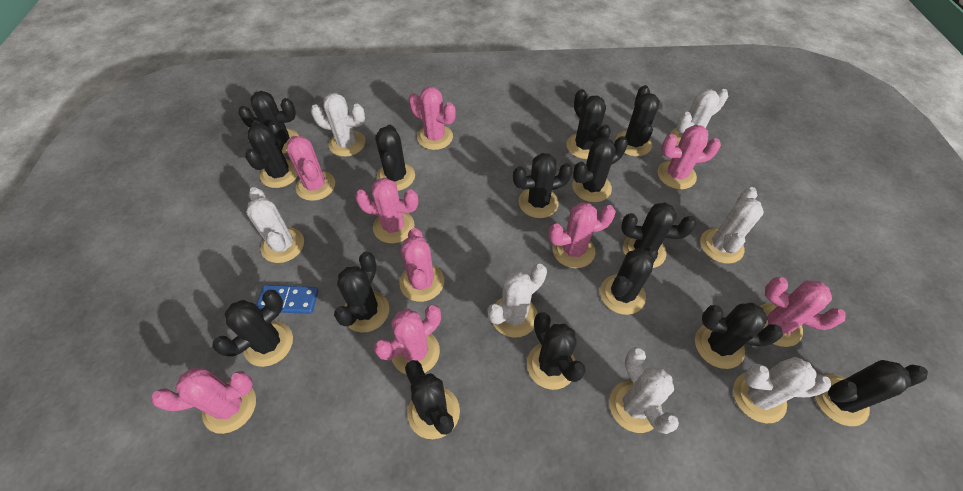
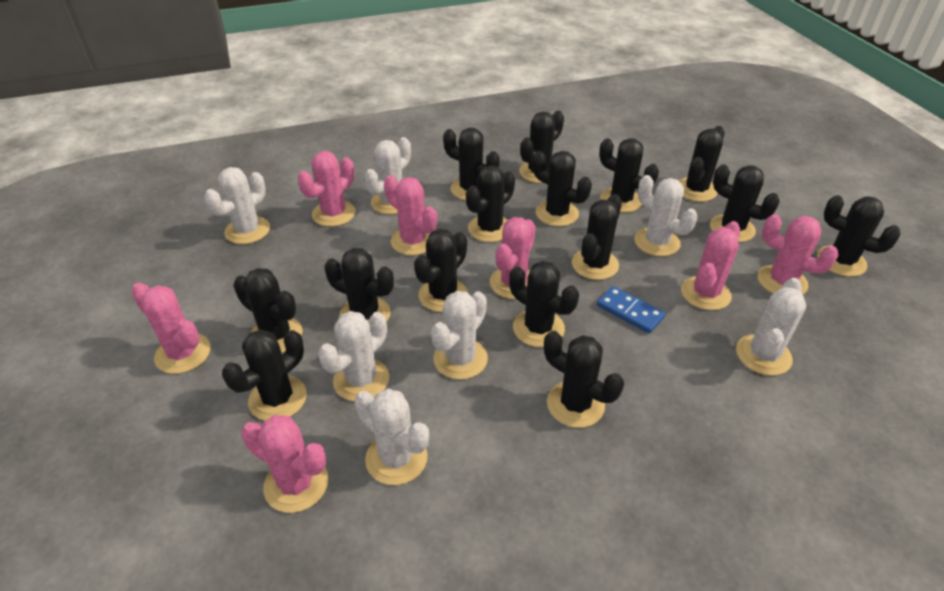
pink cactus: [152,368,256,434] [286,136,335,201] [355,178,418,243] [374,305,441,375] [399,228,444,302] [409,86,456,150] [548,202,616,268] [657,125,721,189] [760,277,845,347] = 9 -> [131,282,210,374] [241,415,328,513] [298,151,356,227] [384,175,437,255] [490,217,536,299] [681,221,740,310] [757,214,839,294] = 7

